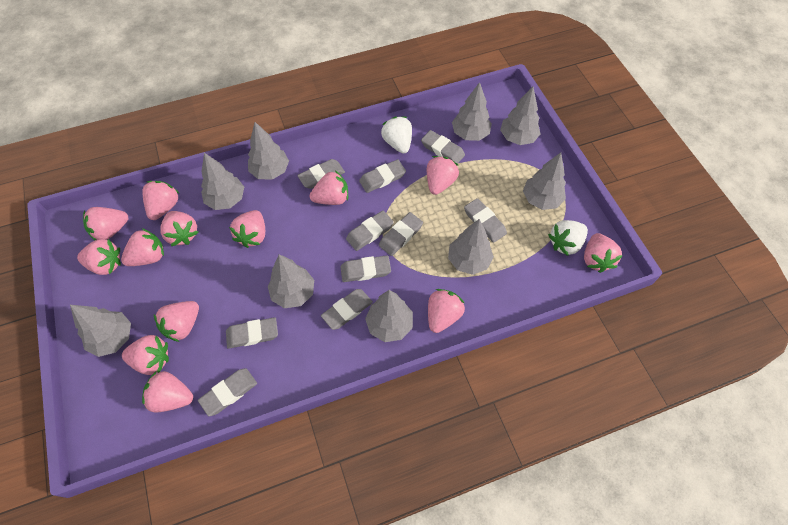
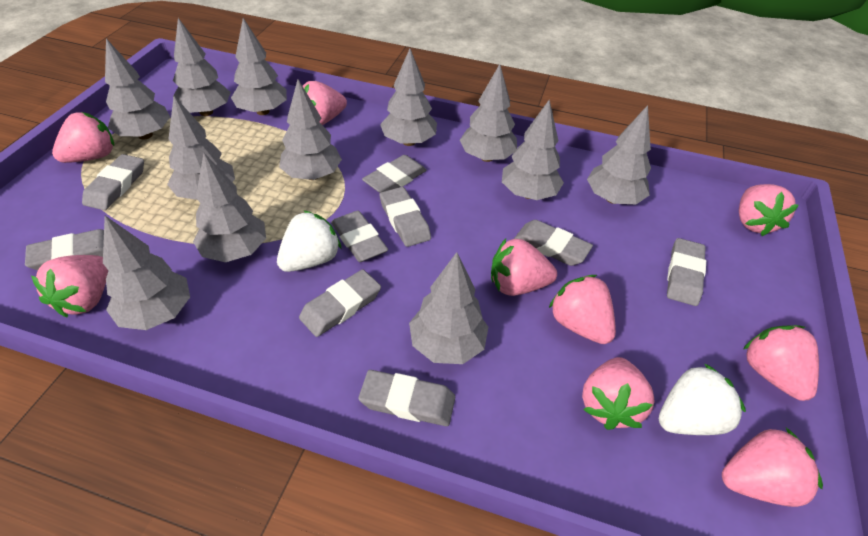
grey eraser: [198,368,257,416] [226,317,278,349] [297,159,345,189] [321,289,373,330] [340,255,391,282] [346,211,394,251] [359,159,406,193] [379,212,423,256] [421,130,465,164] [464,198,507,243] = 10 -> [25,229,104,270] [82,154,144,210] [299,269,381,337] [331,211,388,262] [359,370,455,426] [362,155,427,193] [379,187,431,247] [514,220,593,266] [667,238,706,306] = 9
grey tree: [70,305,131,357] [201,153,244,210] [248,122,289,180] [268,254,314,308] [365,290,413,342] [448,219,494,275] [452,82,492,141] [500,87,541,145] [523,153,566,210] = 9 -> [103,216,190,330] [105,39,170,140] [167,96,235,200] [173,18,231,116] [193,153,266,262] [231,18,287,115] [279,79,342,180] [380,49,437,146] [409,252,488,364] [460,64,517,162] [502,99,564,200] [587,105,651,204] = 12
pink strawberry: [77,239,121,275] [83,207,128,240] [121,228,164,266] [122,335,169,375] [142,181,180,220] [142,371,193,412] [154,301,199,342] [161,211,198,246] [229,210,265,248] [310,171,348,205] [427,156,459,195] [428,289,465,333] [584,233,623,273] = 13 -> [31,255,108,317] [52,112,114,163] [303,81,347,125] [491,239,557,296] [549,275,616,344] [582,357,654,430] [722,428,823,507] [739,184,799,236] [743,325,819,401] = 9

